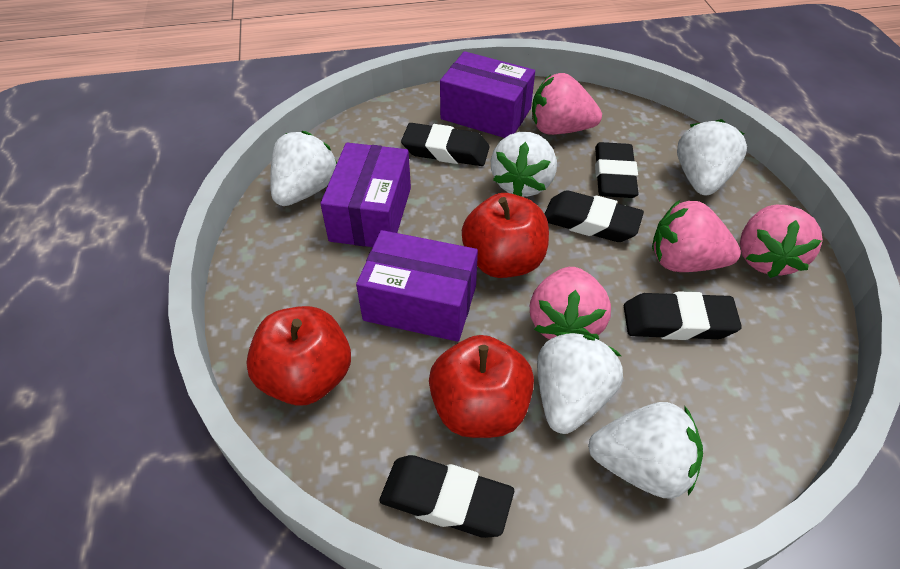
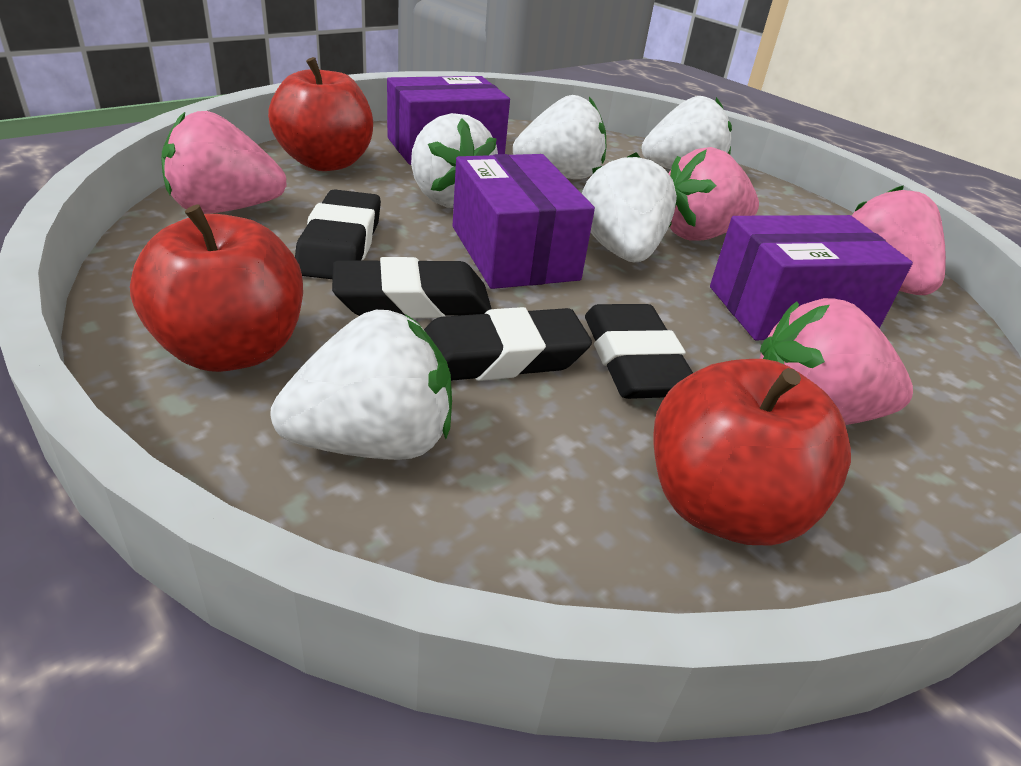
black eraser: [380,455,514,538] [401,123,490,166] [545,190,644,242] [595,142,639,198] [624,291,742,340] = 5 -> [295,189,381,279] [332,257,491,318] [424,307,592,381] [585,304,693,399] = 4

